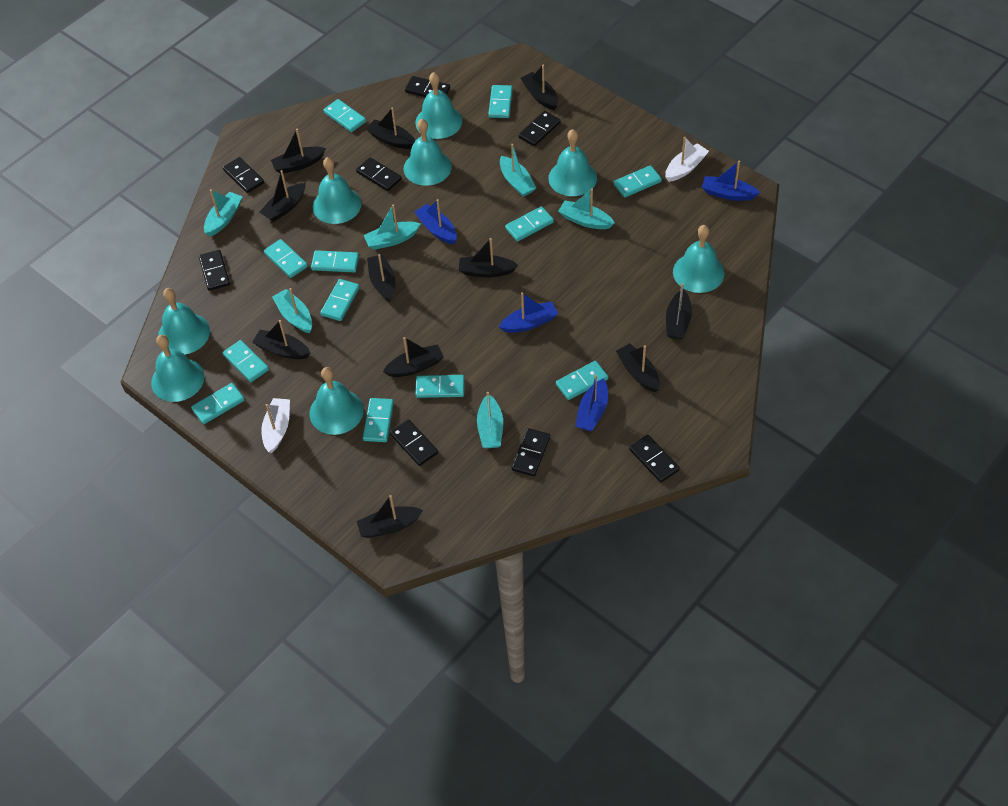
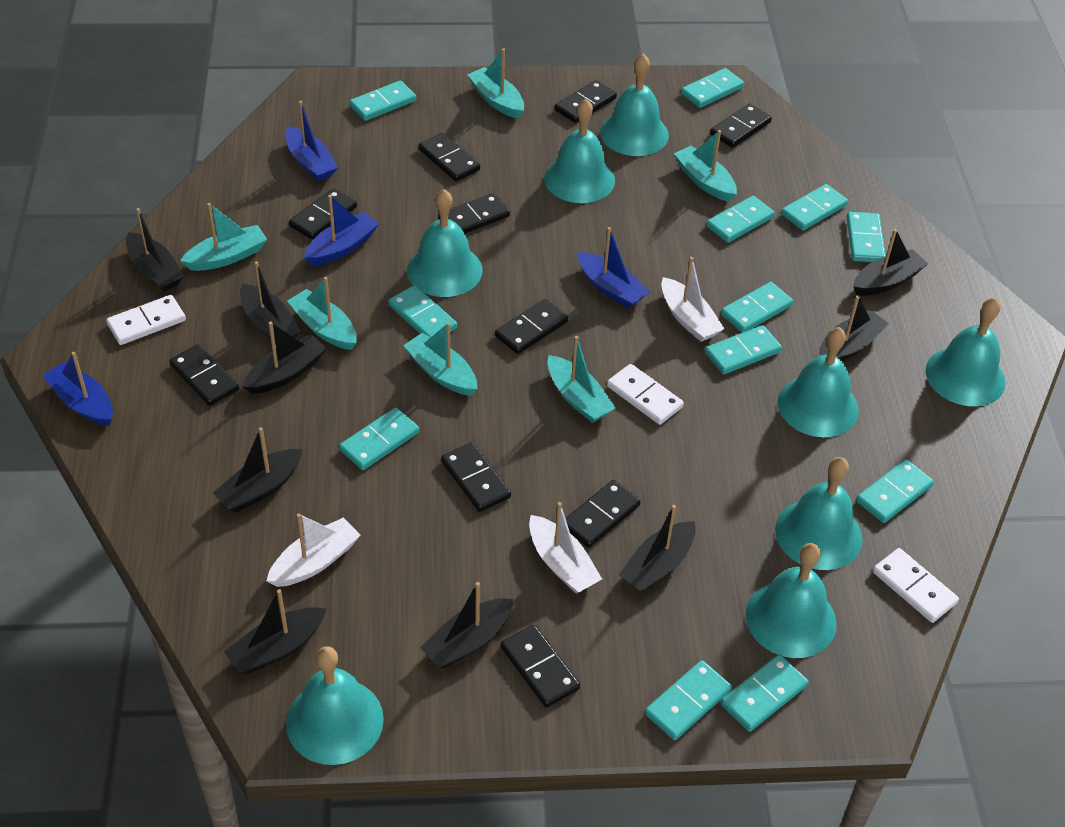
black boat: [252,320,310,359] [259,170,306,222] [271,128,326,174] [357,495,423,538] [366,107,415,149] [367,254,396,302] [383,337,444,377] [459,238,518,277] [520,64,558,110] [616,343,660,392] [666,283,692,340] = 11 -> [126,208,184,292] [213,427,303,513] [224,589,326,674] [240,261,301,339] [243,322,327,394] [420,582,513,669] [619,505,695,593] [819,295,889,361] [853,229,928,296] = 9
black domino: [199,250,230,291] [223,157,264,193] [356,157,402,191] [390,419,438,466] [405,76,450,97] [512,428,550,476] [518,111,561,146] [629,435,680,483] = 8 -> [169,344,239,406] [289,188,357,240] [419,133,480,181] [438,193,510,234] [441,442,511,512] [495,299,568,354] [501,625,580,708] [555,80,617,123] [566,480,641,548] [710,104,772,148] = 10
white boat: [261,398,290,453] [665,137,709,182] = 2 -> [267,513,360,587] [529,502,602,594] [661,257,725,342] = 3
white domino: none = 0 -> [106,295,186,345] [607,364,684,425] [873,548,959,623] = 3

